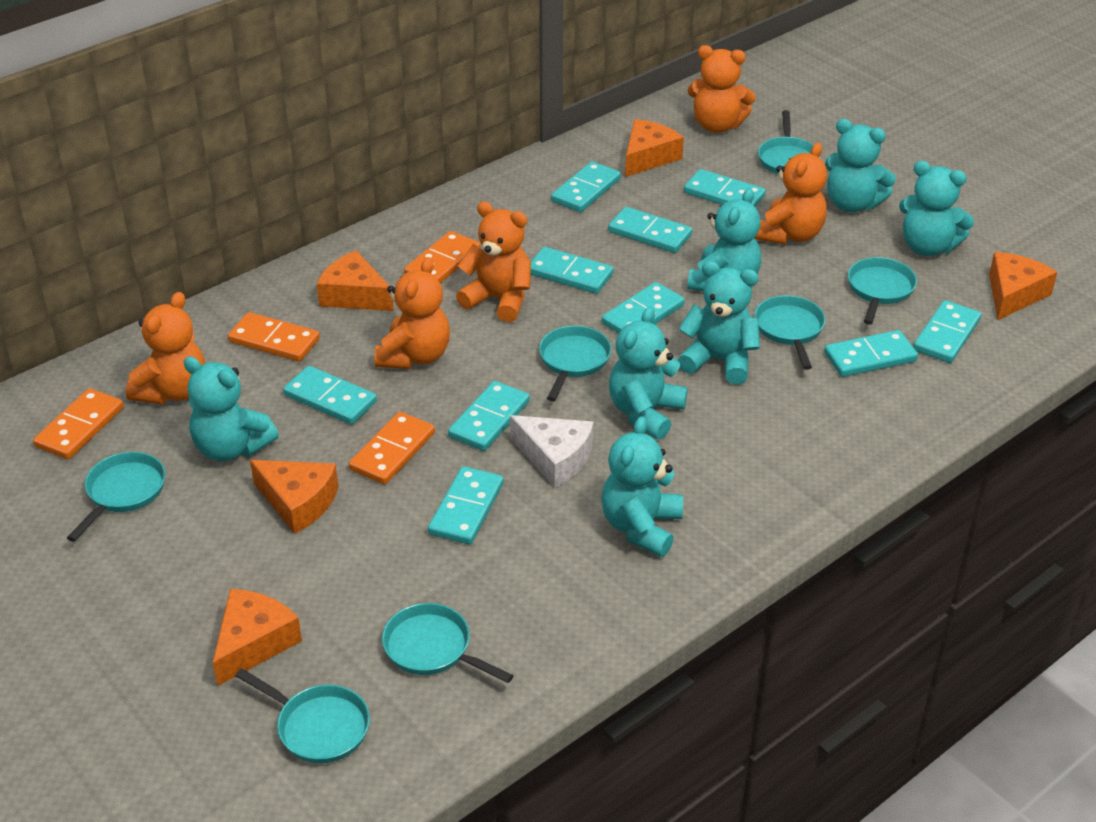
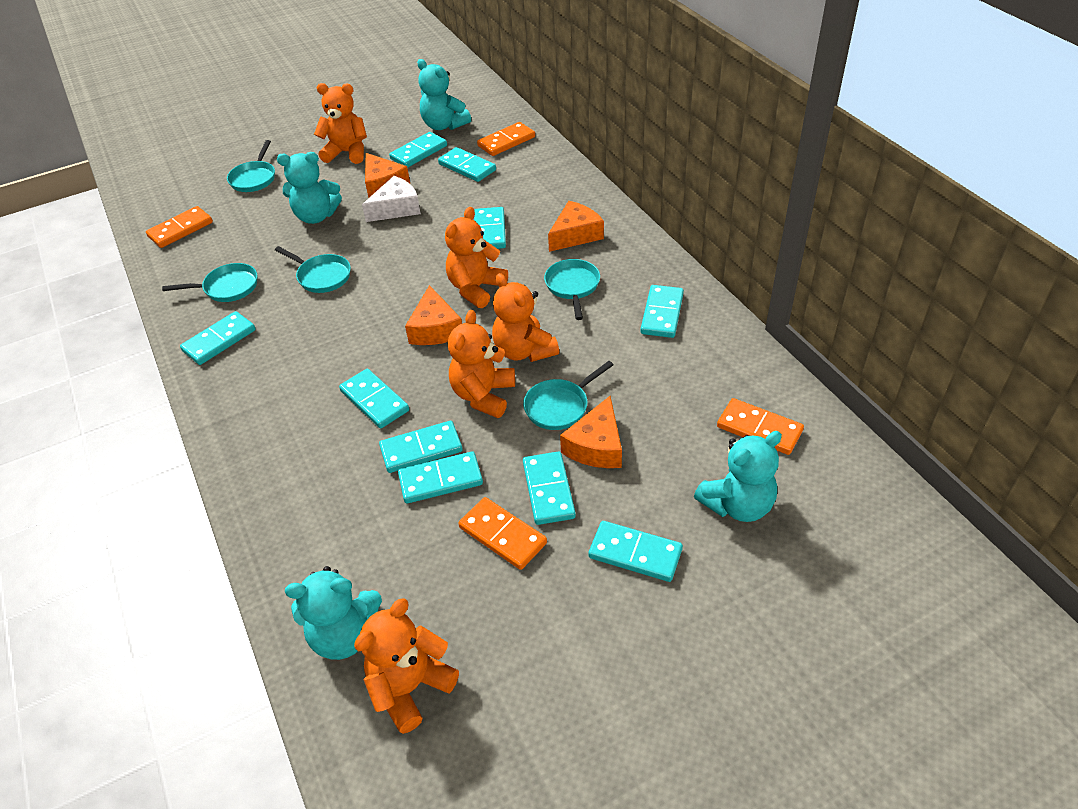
orange cheese: [213,589,302,686] [250,460,338,534] [317,250,394,311] [625,119,684,177] [989,252,1057,320] = 5 -> [365,153,410,197] [405,285,462,345] [548,201,604,252] [560,396,622,468] = 4
turquoise pan: [67,452,165,542] [235,668,370,763] [382,603,514,683] [539,326,611,401] [754,296,825,370] [758,110,820,174] [848,257,917,325] = 7 -> [162,263,258,302] [227,140,275,192] [275,246,351,293] [523,361,613,430] [544,259,600,320] = 5
turquoise teddy bear: [184,356,279,461] [601,416,683,557] [609,307,688,440] [678,261,760,385] [687,188,761,291] [825,119,896,212] [899,161,974,256] = 7 -> [277,152,342,224] [285,566,382,660] [417,59,471,130] [694,431,782,522] = 4

